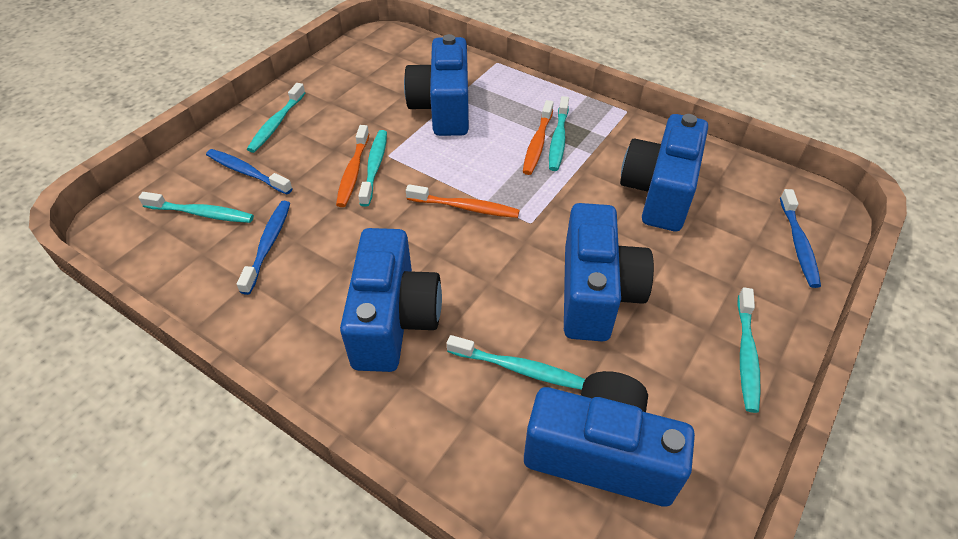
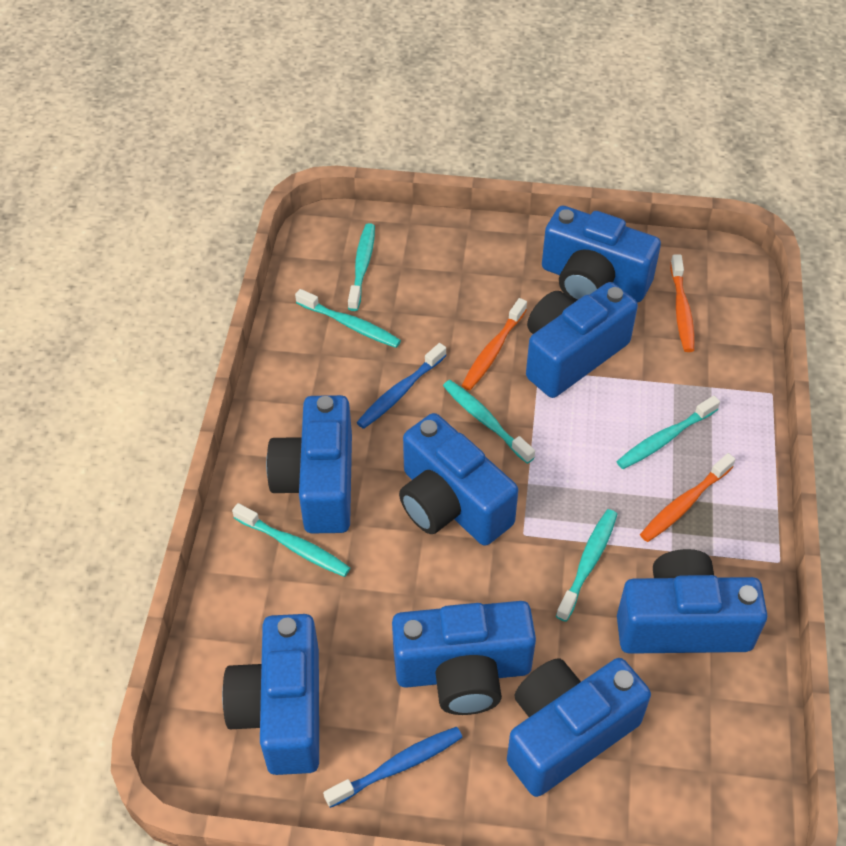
blue camera: [340,228,442,372] [404,34,469,136] [524,371,695,507] [564,203,654,342] [620,114,708,231] = 5 -> [222,614,319,775] [266,395,352,533] [392,601,536,715] [399,413,518,546] [507,658,651,797] [526,282,638,398] [542,205,661,302] [617,549,767,654] = 8
blue toothbrush: [206,149,293,194] [237,201,290,295] [780,189,821,288] = 3 -> [323,727,463,808] [356,343,447,429] = 2

